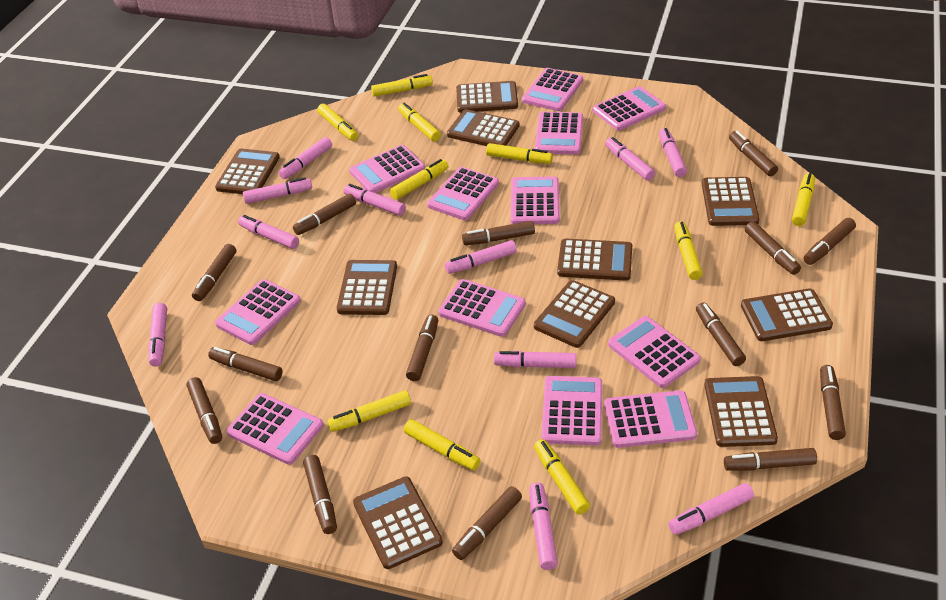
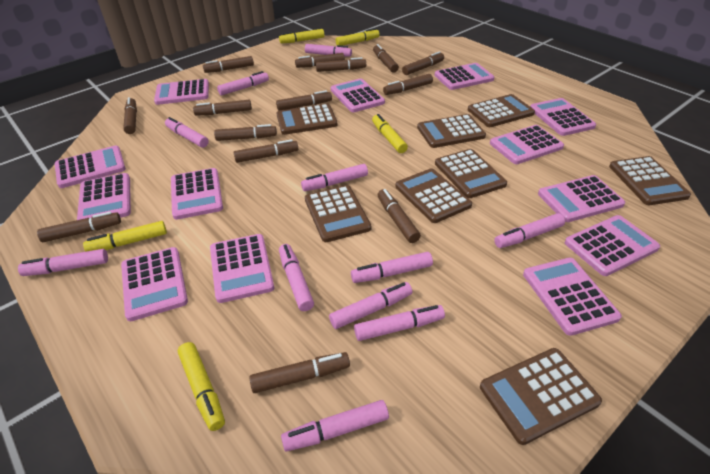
brown calculator: [215,148,280,194] [337,260,397,315] [353,476,443,569] [447,109,519,146] [456,81,518,113] [534,280,615,348] [557,239,632,281] [702,177,760,226] [704,376,778,447] [741,288,833,341] = 10 -> [276,104,337,135] [305,185,371,242] [396,168,472,223] [417,114,486,148] [435,149,507,198] [468,94,535,127] [480,348,602,445] [609,156,691,205] = 8
pink calculator: [215,279,301,345] [227,393,324,465] [349,145,425,193] [427,167,499,220] [438,279,526,337] [511,176,560,224] [522,68,583,111] [535,112,583,154] [541,376,602,446] [593,86,666,130] [604,390,697,448] [608,316,701,388] = 12 -> [55,146,126,188] [77,173,131,220] [121,247,188,321] [154,79,209,105] [171,168,223,220] [210,234,274,303] [331,78,385,112] [435,63,494,90] [490,125,564,164] [523,258,622,336] [530,98,596,136] [538,175,625,222] [565,215,660,276] = 13
yellow marker: [317,104,359,141] [328,390,411,432] [371,74,433,97] [390,159,449,200] [398,103,441,142] [404,419,481,470] [486,143,553,164] [534,439,590,514] [674,221,703,280] [792,173,815,226] = 10 -> [83,221,167,252] [178,342,225,431] [279,29,324,43] [336,28,380,46] [372,114,408,153] = 5

